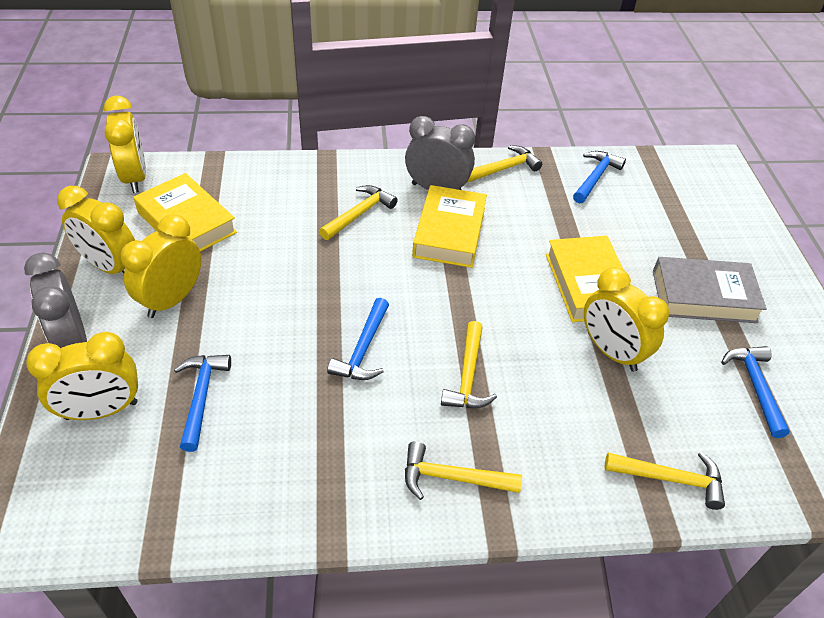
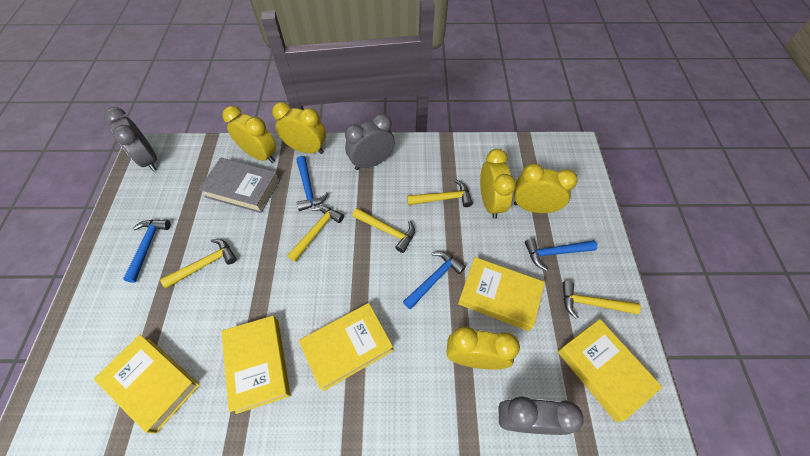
grey clock: [24,252,87,348] [405,116,475,190] = 2 -> [104,107,157,171] [345,114,395,170] [498,396,583,435] = 3
yellow book: [133,173,237,252] [412,185,487,268] [546,236,623,322] = 3 -> [94,334,200,433] [221,316,291,414] [299,303,393,391] [458,257,545,331] [557,319,662,422] = 5

